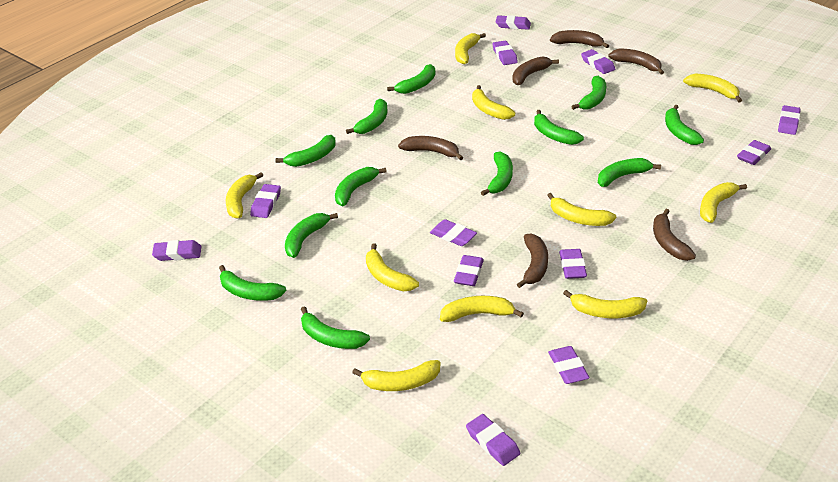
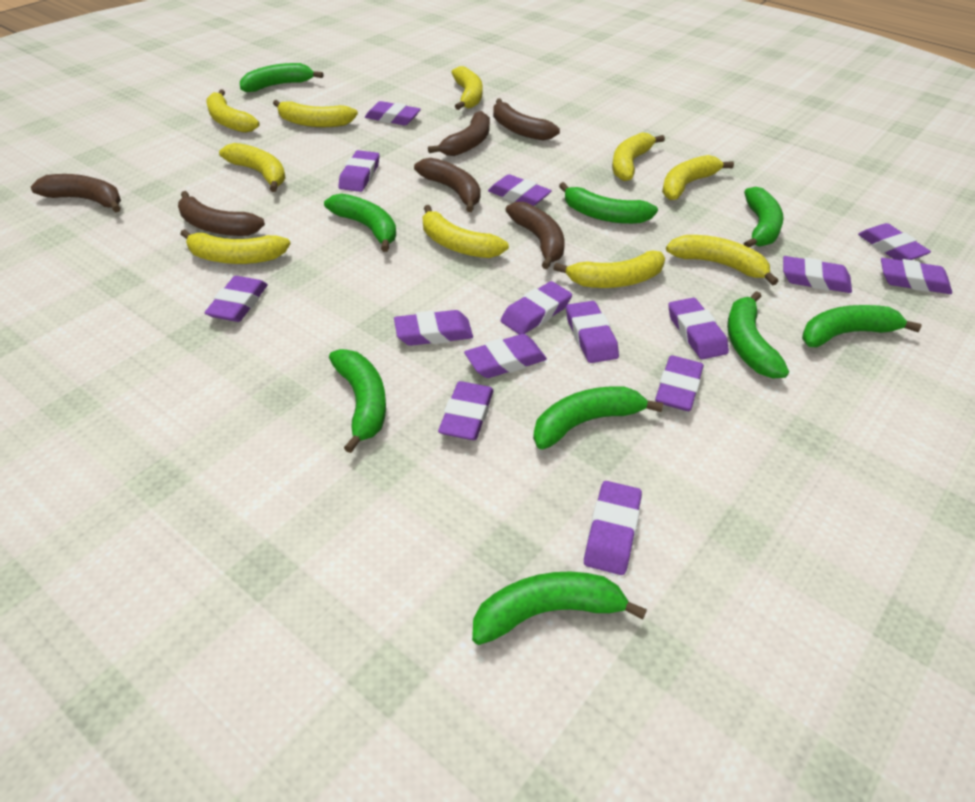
green banana: [219,265,286,301] [276,135,336,167] [285,213,338,258] [301,306,370,349] [335,167,387,206] [346,99,388,134] [387,64,435,94] [481,152,513,196] [534,110,584,145] [571,76,606,110] [598,158,661,187] [665,105,704,145] = 12 -> [240,63,324,92] [324,193,396,252] [329,349,386,453] [472,572,647,645] [533,386,663,449] [559,182,658,224] [727,291,789,378] [743,187,784,248] [802,305,922,347] = 9
purple eraser: [152,240,201,261] [250,184,281,218] [430,219,477,246] [454,255,484,286] [466,414,520,466] [493,41,518,65] [496,15,531,30] [548,346,589,384] [559,249,587,279] [581,49,615,74] [737,140,771,165] [778,105,801,135] = 12 -> [204,276,268,322] [338,150,379,192] [365,101,421,125] [394,310,473,346] [438,381,494,440] [464,334,547,378] [488,174,552,206] [501,281,572,335] [566,301,619,363] [584,481,642,575] [655,355,704,411] [668,298,729,359] [783,256,852,293] [858,223,931,261] [881,258,952,294] = 15

